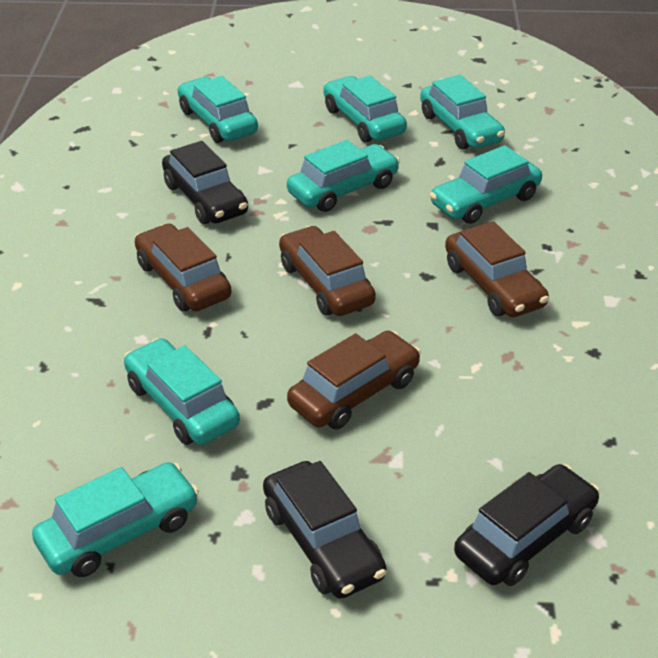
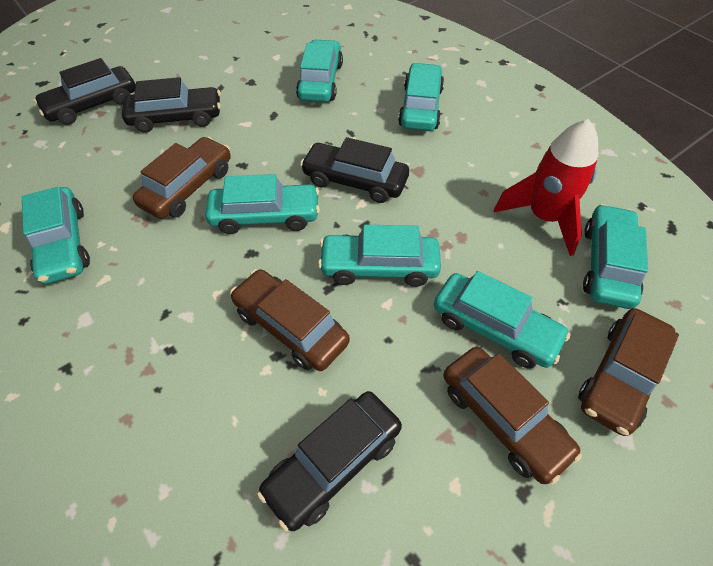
black car: [162,141,248,224] [263,461,387,599] [454,464,600,586] = 3 -> [34,58,136,125] [122,77,221,133] [257,391,402,531] [300,137,409,203] = 4
red rocket: none = 0 -> [494,119,598,256] = 1

